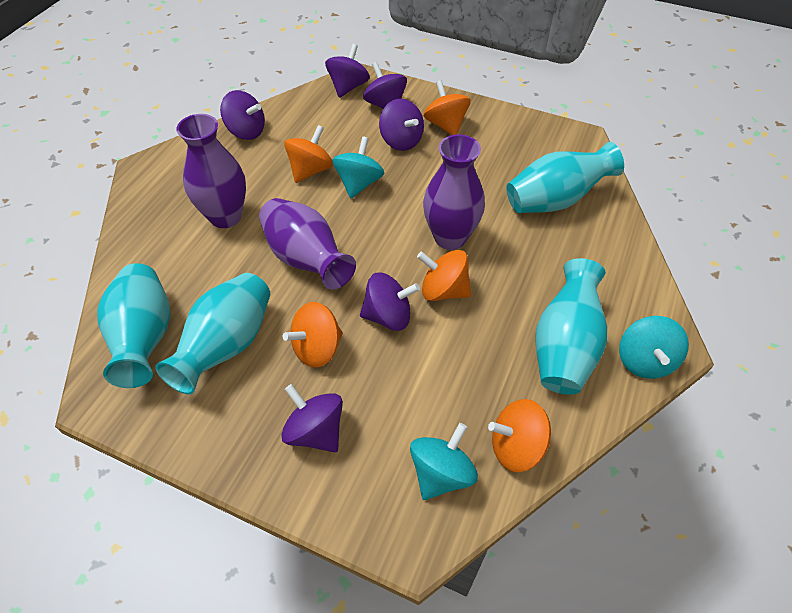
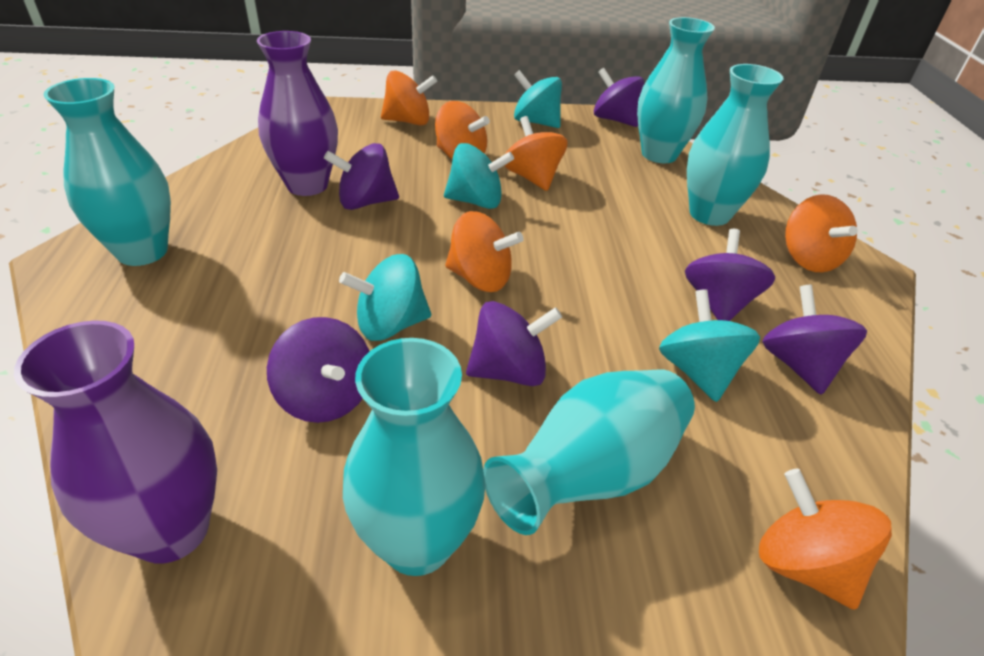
orange spinning top: [283,302,343,368] [284,125,333,183] [417,250,471,301] [423,80,470,135] [488,399,551,472] = 5 -> [381,70,437,125] [435,101,490,160] [445,211,524,292] [504,116,568,191] [759,469,892,610] [785,194,858,272] = 6
purple vase: [176,114,246,228] [259,198,356,290] [423,134,485,250] = 3 -> [14,320,217,564] [257,31,338,196] = 2
turquoise spinning top: [332,137,384,198] [410,423,478,500] [619,316,689,379] = 3 -> [339,254,431,341] [444,143,514,209] [514,70,562,128] [659,289,760,402] = 4
turquoise vase: [97,263,171,388] [155,273,270,394] [506,142,624,213] [535,258,607,395] = 4 -> [43,78,171,266] [343,338,486,576] [483,369,695,535] [637,17,715,163] [687,64,784,226] = 5

